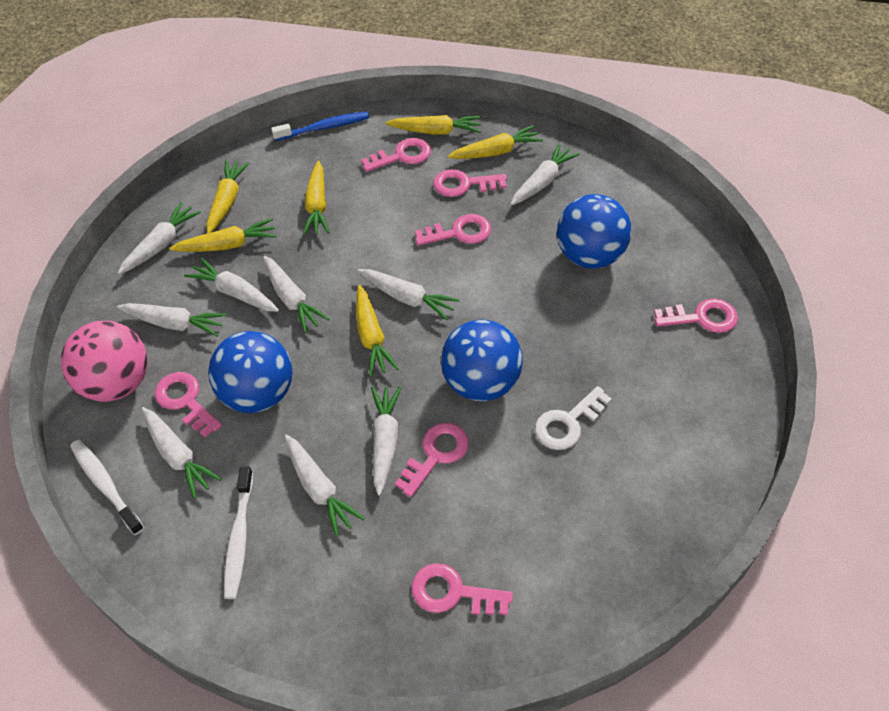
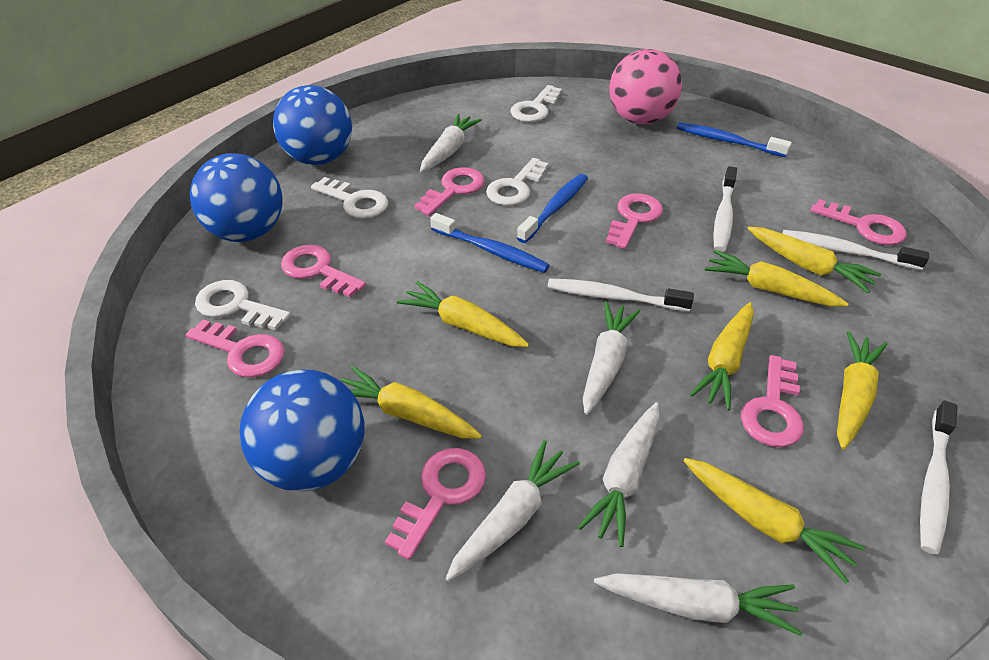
blue toothbrush: [271,112,369,141] = 1 -> [430,213,550,273] [517,174,588,243] [677,122,792,157] = 3
white carrot: [117,303,227,337] [118,202,201,274] [142,407,222,499] [184,258,279,312] [263,256,330,333] [285,434,365,537] [357,269,460,320] [371,386,402,496] [510,143,580,206] = 9 -> [420,114,482,172] [446,440,580,581] [578,402,660,547] [583,301,641,415] [594,573,802,636] = 5
white key: [535,386,612,450] = 1 -> [195,280,291,330] [311,177,388,219] [486,158,549,206] [510,85,562,122] = 4
white toothbrush: [70,440,144,535] [224,466,253,599] = 2 -> [547,278,694,312] [713,166,737,252] [782,230,929,270] [920,401,958,555] = 4
yellow carrot: [169,218,277,252] [207,160,249,233] [303,161,330,235] [356,285,399,377] [386,115,481,135] [447,125,543,159] = 6 -> [340,366,482,439] [397,281,529,347] [684,458,865,583] [690,302,754,410] [705,250,848,306] [748,227,881,293] [837,331,887,449] = 7

